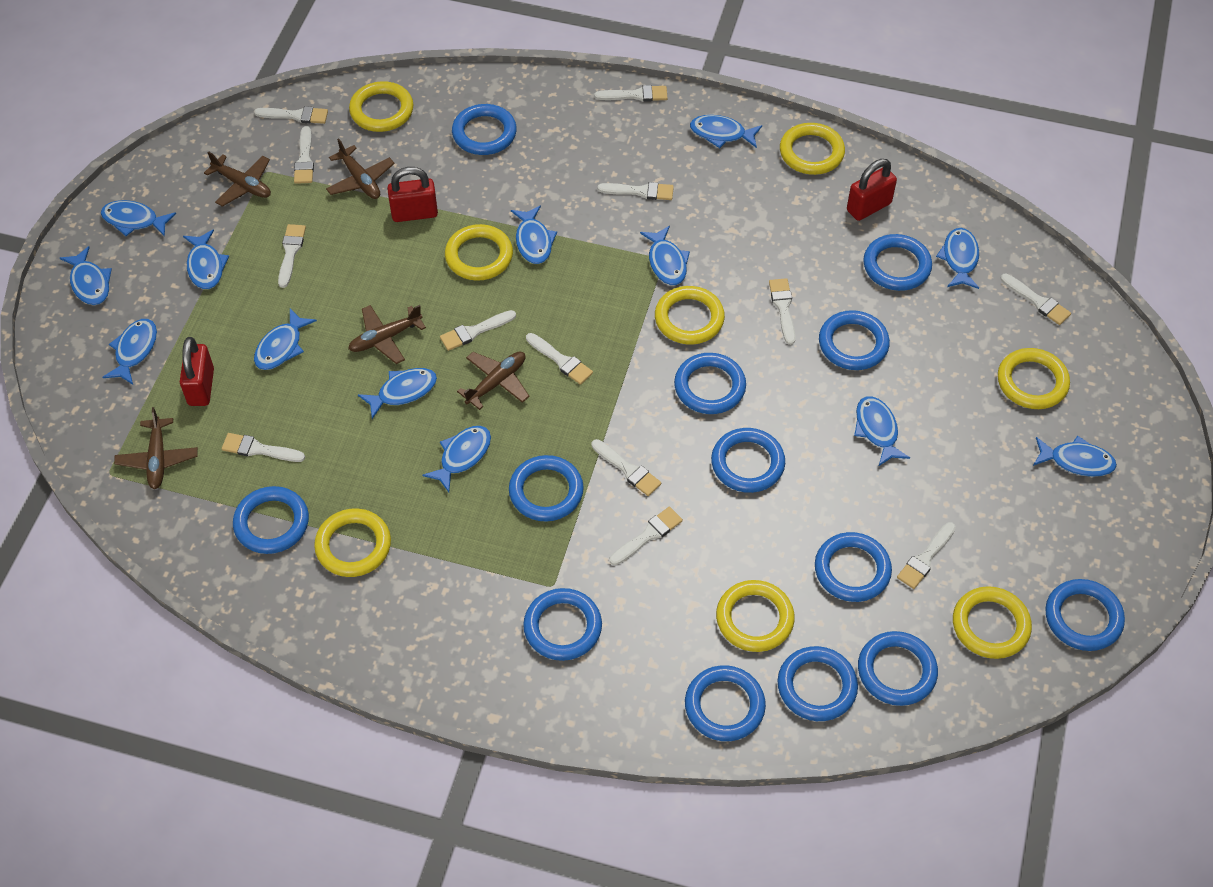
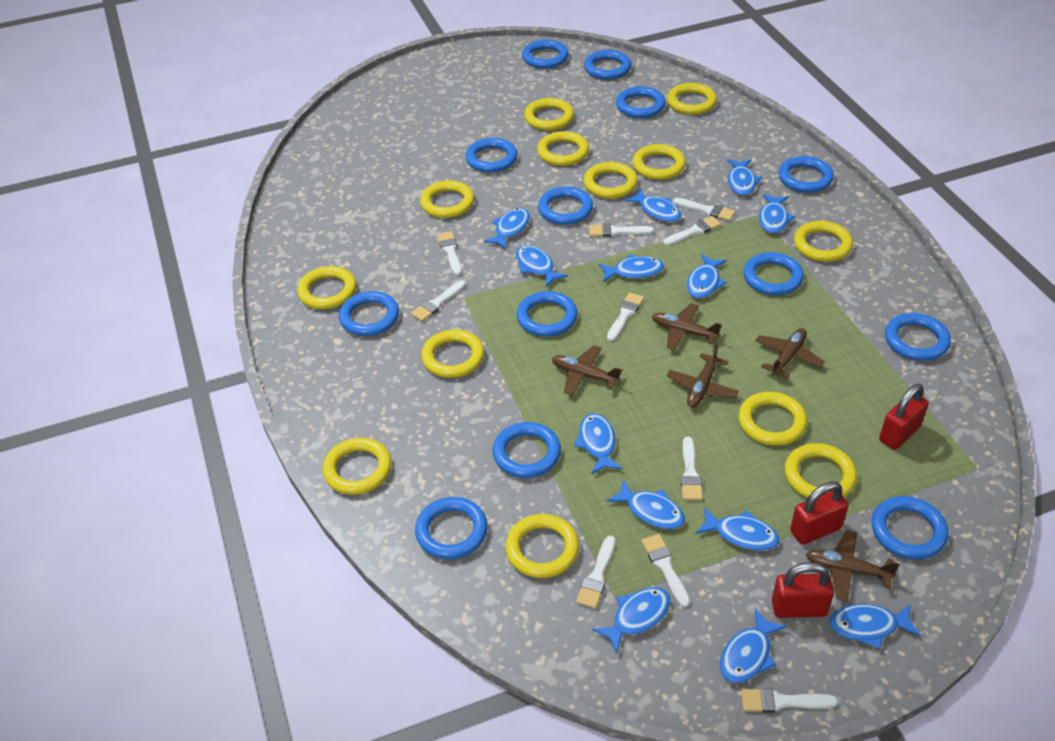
white brush: [222,433,305,462] [254,106,328,124] [278,224,306,288] [294,126,314,184] [440,310,516,351] [526,333,593,385] [591,439,661,496] [595,85,667,102] [598,182,674,200] [610,507,683,565] [769,278,796,345] [897,522,956,589] [1001,274,1071,325] = 13 -> [411,281,466,322] [437,231,462,275] [576,536,615,609] [589,223,654,237] [607,292,644,341] [641,534,690,607] [663,216,721,246] [673,198,735,221] [681,437,703,500] [741,688,838,713] = 10
yellow ring: [314,508,391,577] [349,81,413,132] [445,224,513,281] [655,286,725,345] [716,580,795,652] [780,123,845,175] [953,586,1032,659] [998,348,1070,409] = 8 -> [297,266,356,309] [323,438,391,495] [420,180,474,218] [421,330,484,378] [505,514,579,578] [524,98,574,130] [537,131,589,166] [584,162,638,199] [632,144,686,180] [667,83,717,115] [738,392,807,446] [785,443,857,498] [794,221,853,262] = 13

